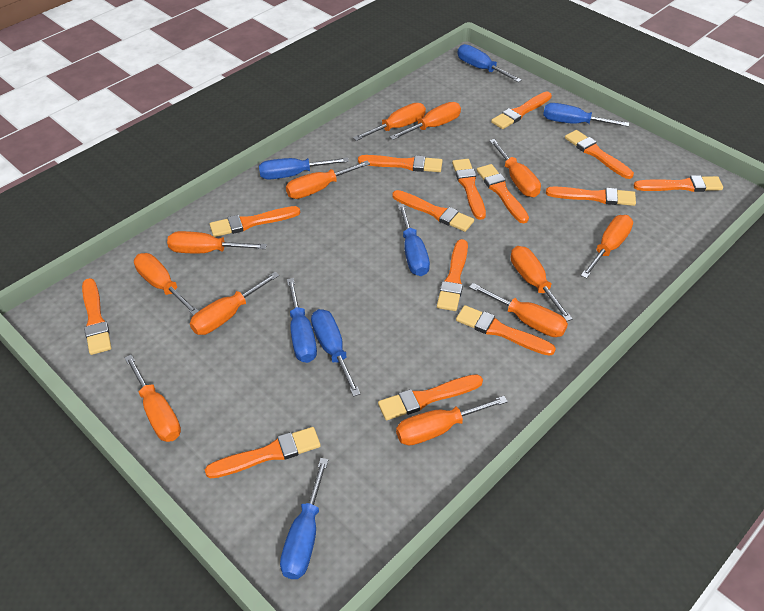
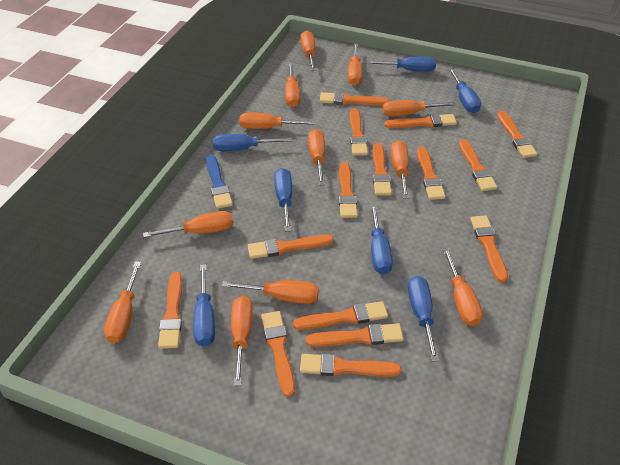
blue brush: none = 0 -> [206,155,233,209] = 1
orange brush: [82,278,111,355] [205,427,321,478] [210,206,300,237] [358,155,443,172] [378,374,483,420] [392,190,474,232] [437,239,468,311] [452,159,486,220] [456,305,556,356] [477,164,529,223] [491,92,552,129] [546,187,636,206] [565,130,634,179] [633,175,723,192] = 14 -> [158,272,182,349] [248,235,334,259] [261,311,295,397] [293,301,388,330] [300,354,402,377] [305,323,404,347] [320,92,389,106] [339,162,358,218] [350,108,368,156] [373,143,392,195] [384,114,457,128] [417,146,446,200] [459,139,497,191] [470,215,508,283] [497,111,537,158] = 15

